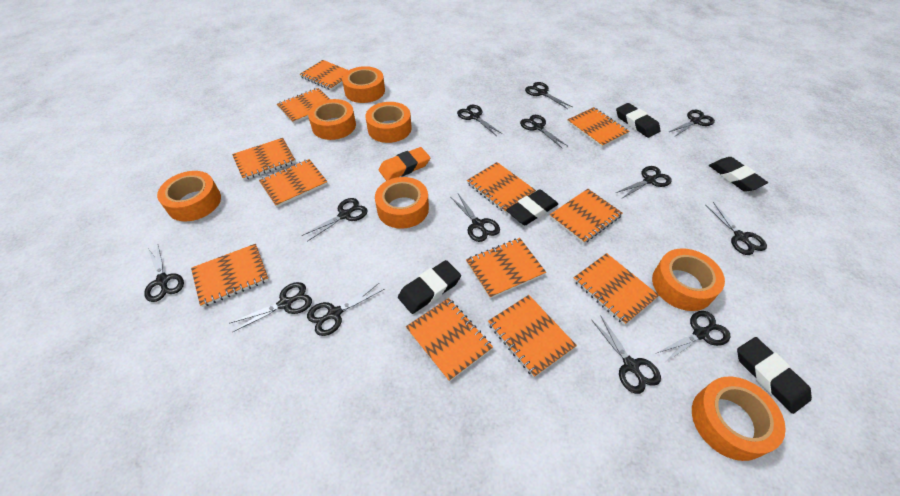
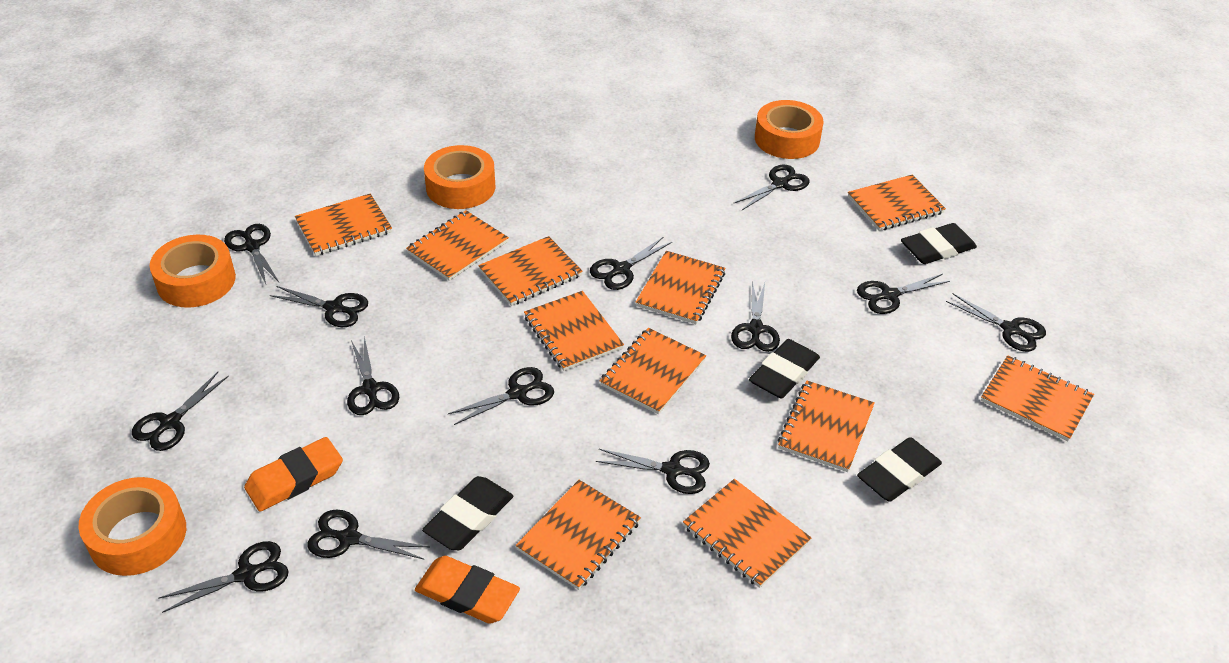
black eraser: [398,260,461,314] [506,189,558,225] [616,103,661,138] [709,157,768,192] [737,337,812,414] = 5 -> [422,476,513,550] [749,339,820,399] [857,437,942,502] [901,223,977,264] = 4
orange eraser: [379,147,430,181] = 1 -> [244,437,343,512] [415,556,520,624] = 2
orange notebook: [191,244,269,307] [232,138,296,180] [259,159,328,207] [277,88,330,124] [300,60,349,90] [406,298,493,382] [466,238,546,299] [467,162,536,213] [488,295,577,377] [550,189,623,244] [567,107,630,147] [573,253,659,325] = 12 -> [295,194,392,256] [406,210,509,281] [478,236,583,306] [516,480,641,590] [524,291,624,371] [600,328,706,414] [636,251,725,324] [683,479,811,588] [778,381,875,472] [848,175,946,231] [981,356,1094,441] = 11
orange tape: [157,171,221,221] [308,99,356,140] [342,66,385,103] [365,102,412,143] [375,177,429,229] [652,248,725,311] [692,376,786,461] = 7 -> [78,477,186,576] [150,235,236,308] [424,145,496,209] [755,100,823,159] = 4

